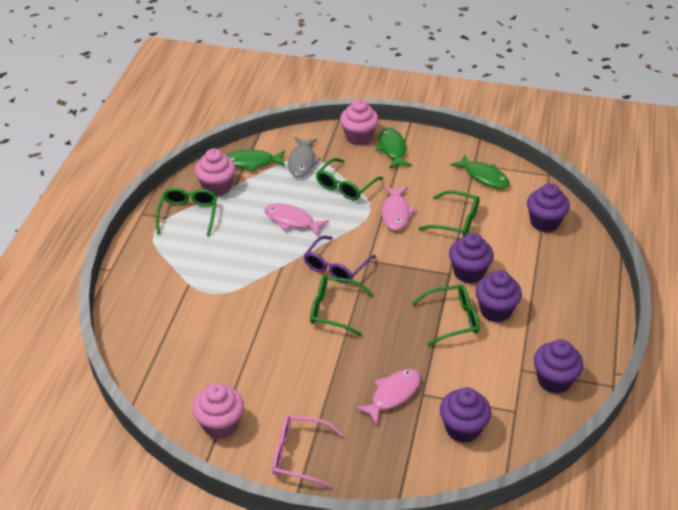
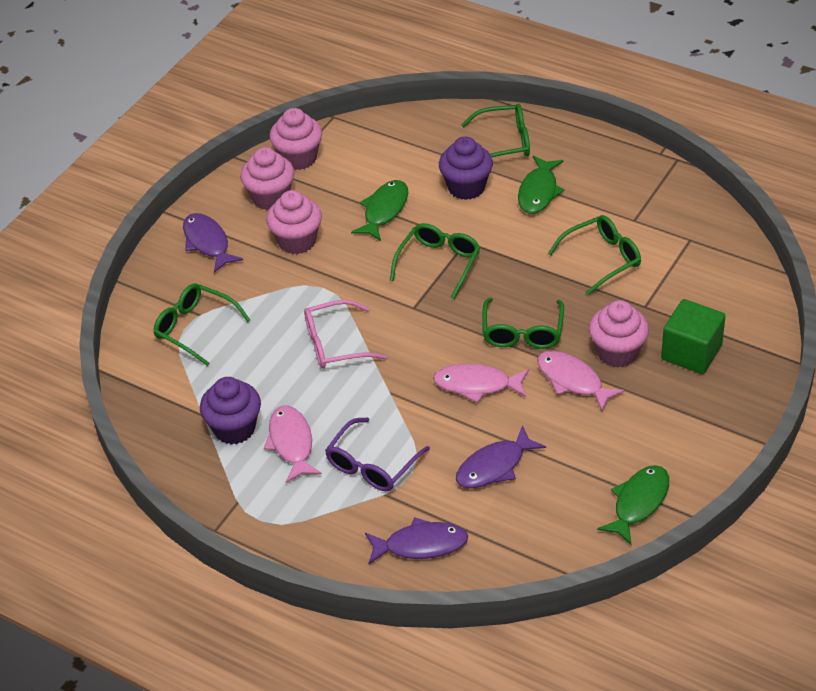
green cube: none = 0 -> [661,299,726,374] = 1
grey fish: [288,137,321,177] = 1 -> none = 0
pink cupcake: [192,383,244,439] [195,149,236,196] [340,99,379,145] = 3 -> [240,147,294,210] [266,190,322,254] [269,108,322,170] [589,300,649,368] = 4
purple cupcake: [440,387,491,443] [449,233,494,283] [475,270,522,322] [527,183,570,232] [534,339,584,394] = 5 -> [200,377,261,445] [439,136,493,200] = 2
purple fish: none = 0 -> [183,213,243,273] [365,517,468,564] [456,425,546,488] = 3

